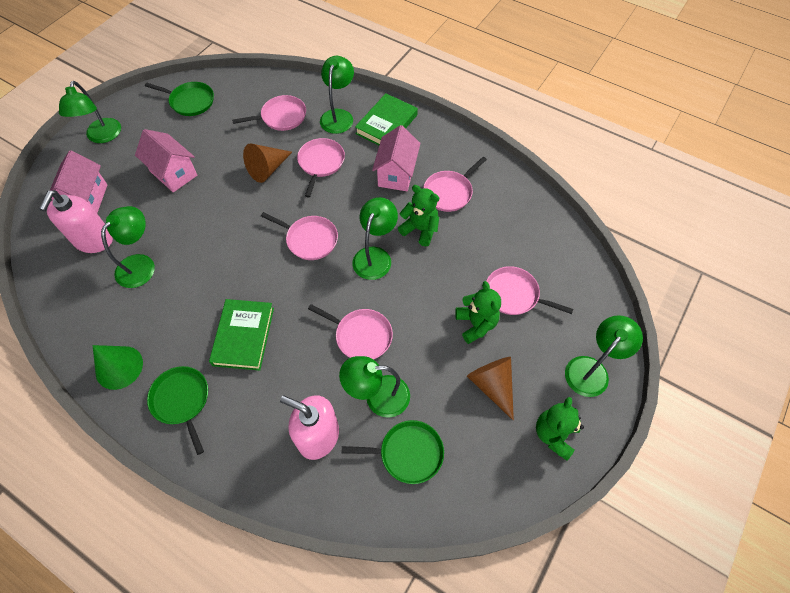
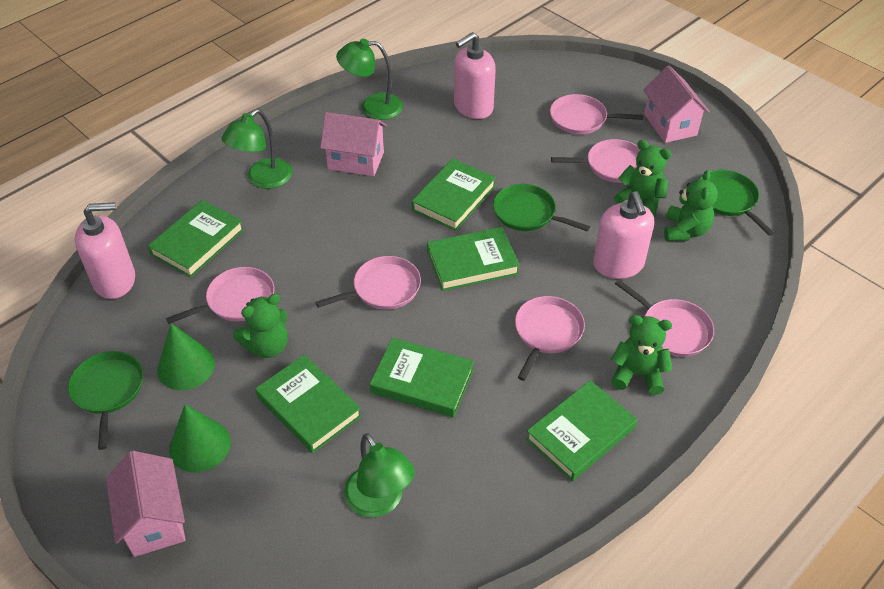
brown cone: [243,143,292,183] [467,357,514,421] = 2 -> none = 0
green book: [209,299,274,371] [355,93,418,145] = 2 -> [148,200,244,278] [255,354,362,453] [370,338,474,417] [412,159,496,231] [427,227,520,291] [526,380,637,481] = 6
green cone: [93,345,143,390] = 1 -> [157,323,215,390] [169,404,231,473] = 2
green lamp: [59,81,121,143] [101,206,155,288] [320,56,354,134] [339,356,410,418] [353,197,398,280] [565,315,643,397] = 6 -> [221,109,293,189] [336,39,403,120] [344,433,415,518] = 3
green teddy bear: [398,185,439,247] [455,281,501,344] [536,397,584,461] = 3 -> [233,294,288,358] [611,315,672,395] [614,140,672,216] [664,170,718,241] = 4
pink soap dispenser: [39,190,113,253] [280,395,339,460] = 2 -> [75,202,135,299] [454,32,496,119] [593,191,654,279] = 3

